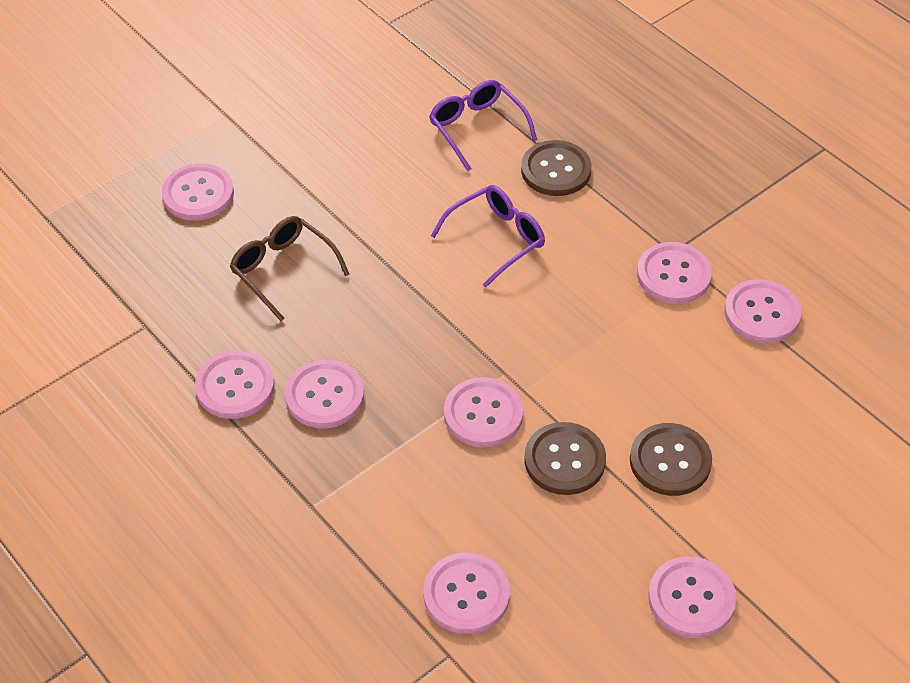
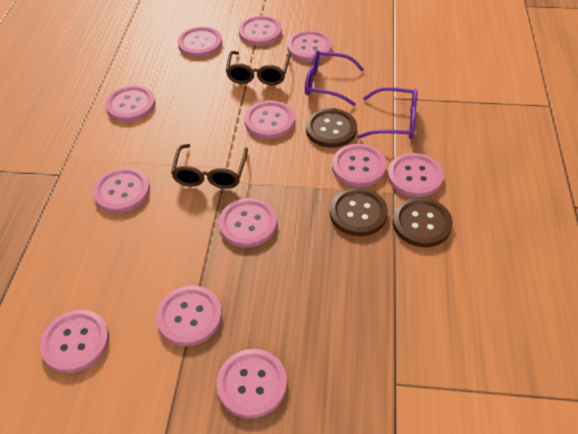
brown glasses: [230,216,350,321] = 1 -> [171,144,248,189] [226,51,291,85] = 2
pink button: [162,163,234,221] [195,351,275,419] [285,360,364,428] [423,552,510,634] [444,377,523,447] [637,242,712,304] [648,556,736,638] [724,279,802,343] = 8 -> [40,310,109,373] [93,168,150,213] [105,85,155,122] [156,286,222,346] [178,27,222,57] [217,349,287,419] [219,198,277,248] [238,16,282,46] [244,101,295,139] [287,30,332,62] [332,144,386,187] [388,153,444,197] = 12

